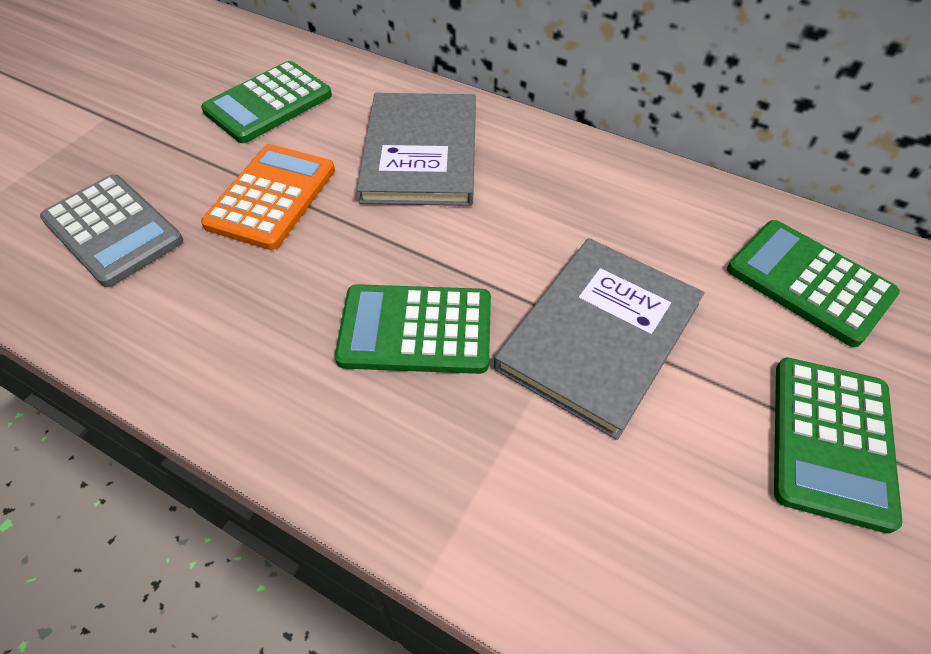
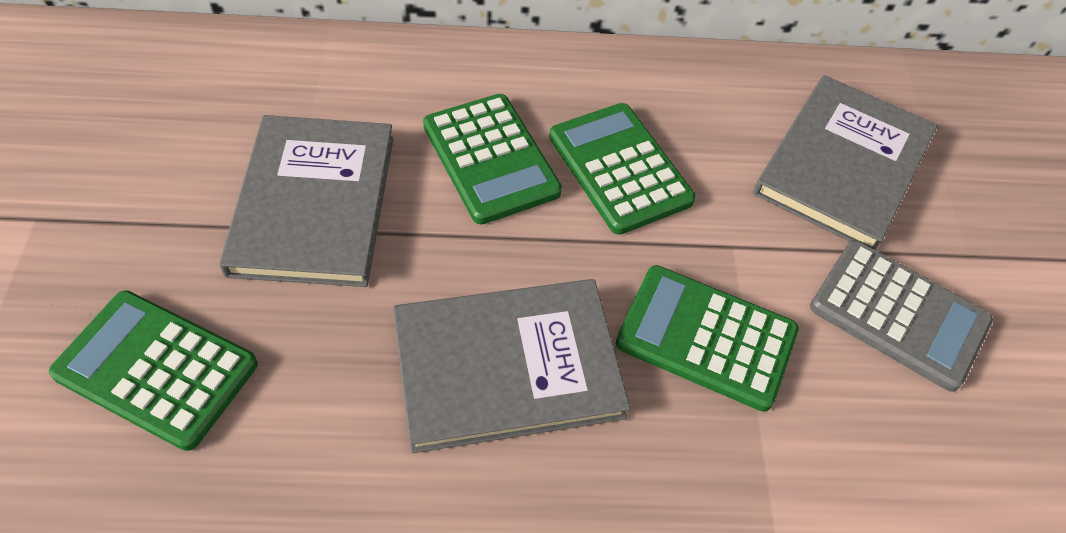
grey book: [357,93,476,206] [494,238,704,440] = 2 -> [219,115,394,287] [393,279,630,453] [753,75,938,250] = 3
orange calculator: [201,144,335,250] = 1 -> none = 0

